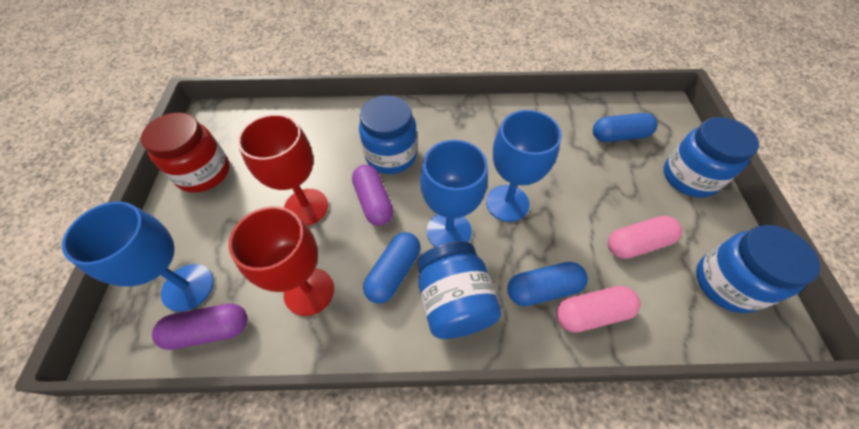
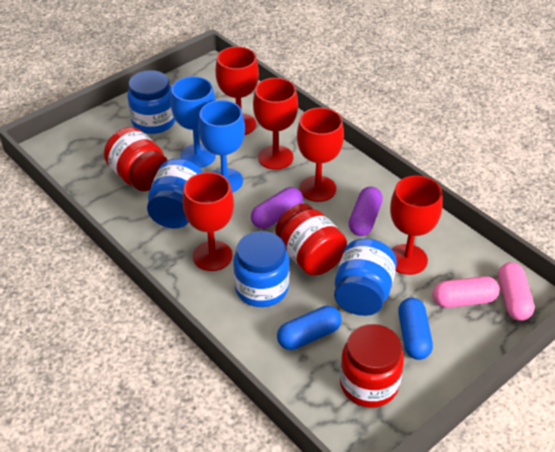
blue capsule: [363,232,421,304] [507,262,588,306] [593,113,658,142] = 3 -> [277,306,342,350] [398,298,433,360] = 2
blue goblet: [62,202,214,312] [420,140,488,247] [486,110,562,222] = 3 -> [171,76,216,168] [198,100,245,192] = 2
red goblet: [228,206,334,316] [238,114,328,226] = 2 -> [183,172,234,271] [215,46,259,135] [253,78,298,170] [297,108,344,202] [390,175,443,275] = 5
red jar: [141,112,230,193] = 1 -> [104,127,167,191] [275,203,347,276] [340,324,404,408] = 3

